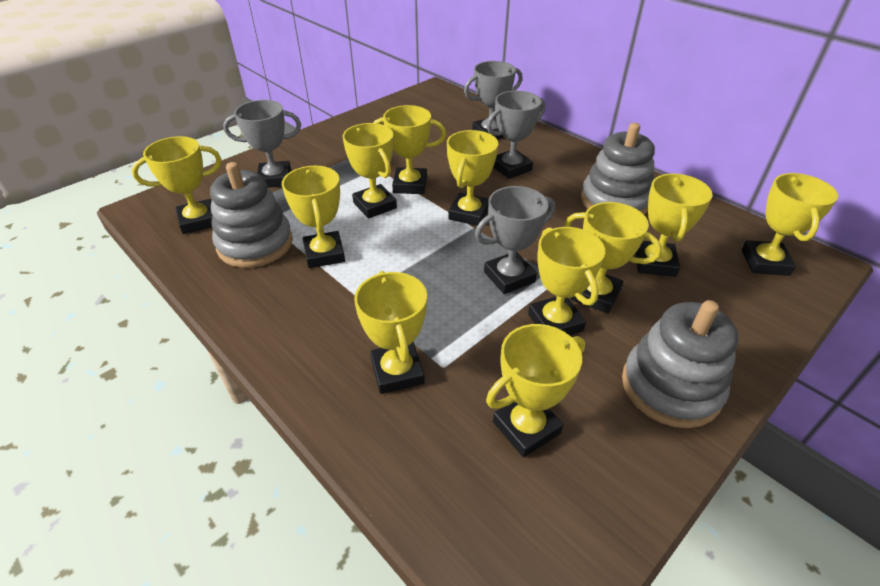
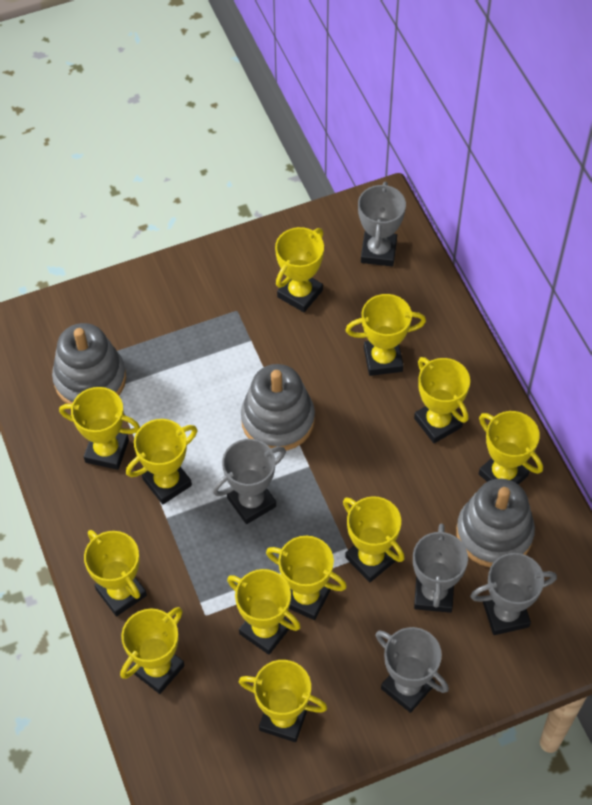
grey trophy: [223,100,301,188] [464,61,523,139] [475,186,555,294] [487,91,545,179] = 4 -> [213,439,286,524] [358,182,406,266] [376,627,449,713] [413,524,468,613] [470,553,557,635] = 5
yellow trophy: [132,136,221,234] [282,166,345,268] [342,123,397,219] [354,271,427,394] [373,105,446,194] [447,130,498,226] [486,324,585,458] [528,227,605,335] [564,202,662,314] [635,174,713,277] [741,173,838,276] = 11 -> [59,387,140,470] [84,530,147,616] [120,607,185,694] [126,419,197,504] [227,569,301,655] [239,660,327,742] [266,536,347,620] [275,227,324,312] [343,496,405,582] [346,294,426,376] [414,357,470,443] [479,411,543,485] = 12

